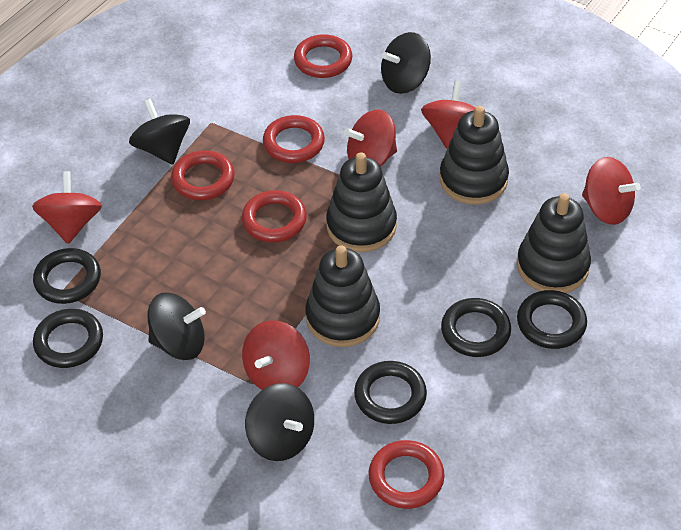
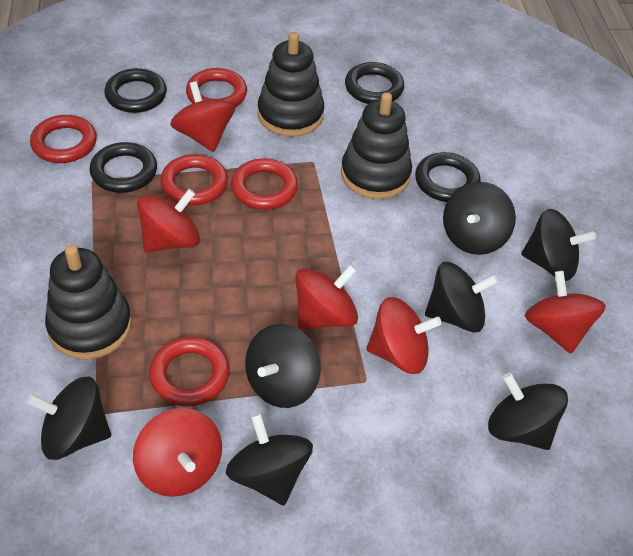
black ring: [33,248,101,304] [33,309,103,368] [354,361,427,424] [441,298,511,357] [517,290,587,349] = 5 -> [89,142,157,193] [104,68,167,113] [345,62,404,104] [415,152,480,202] = 4
black spinning top: [129,99,190,165] [148,293,206,360] [245,383,314,461] [381,32,431,94] = 4 -> [27,377,111,460] [226,413,313,505] [245,324,321,408] [425,262,498,333] [443,182,516,255] [488,373,568,450] [521,209,596,281] = 7
black stacking toy: [306,245,380,347] [326,152,397,252] [440,106,509,205] [517,193,591,293] = 4 -> [45,245,132,360] [258,32,324,137] [341,92,412,199] = 3
red spinning top: [32,171,102,244] [242,320,310,390] [344,110,397,167] [421,81,475,149] [582,157,641,225] = 5 -> [133,408,222,497] [137,189,200,252] [170,81,235,152] [295,264,358,329] [367,297,442,374] [525,271,606,354] = 6

